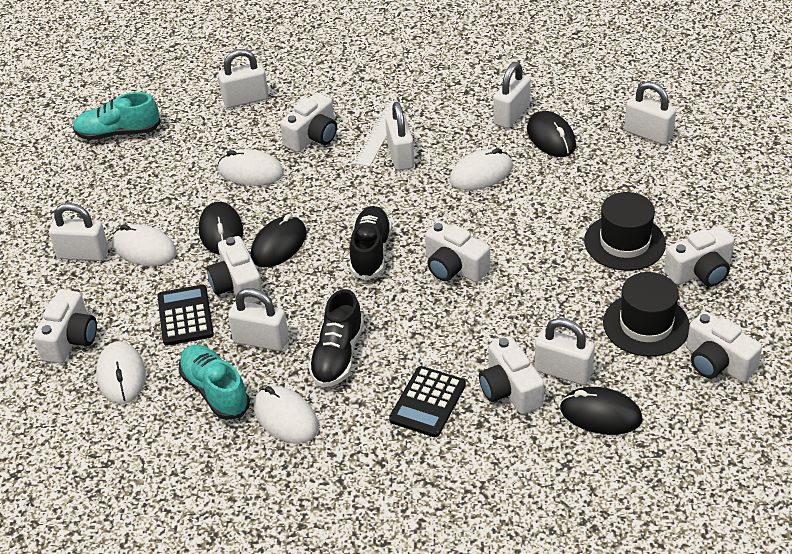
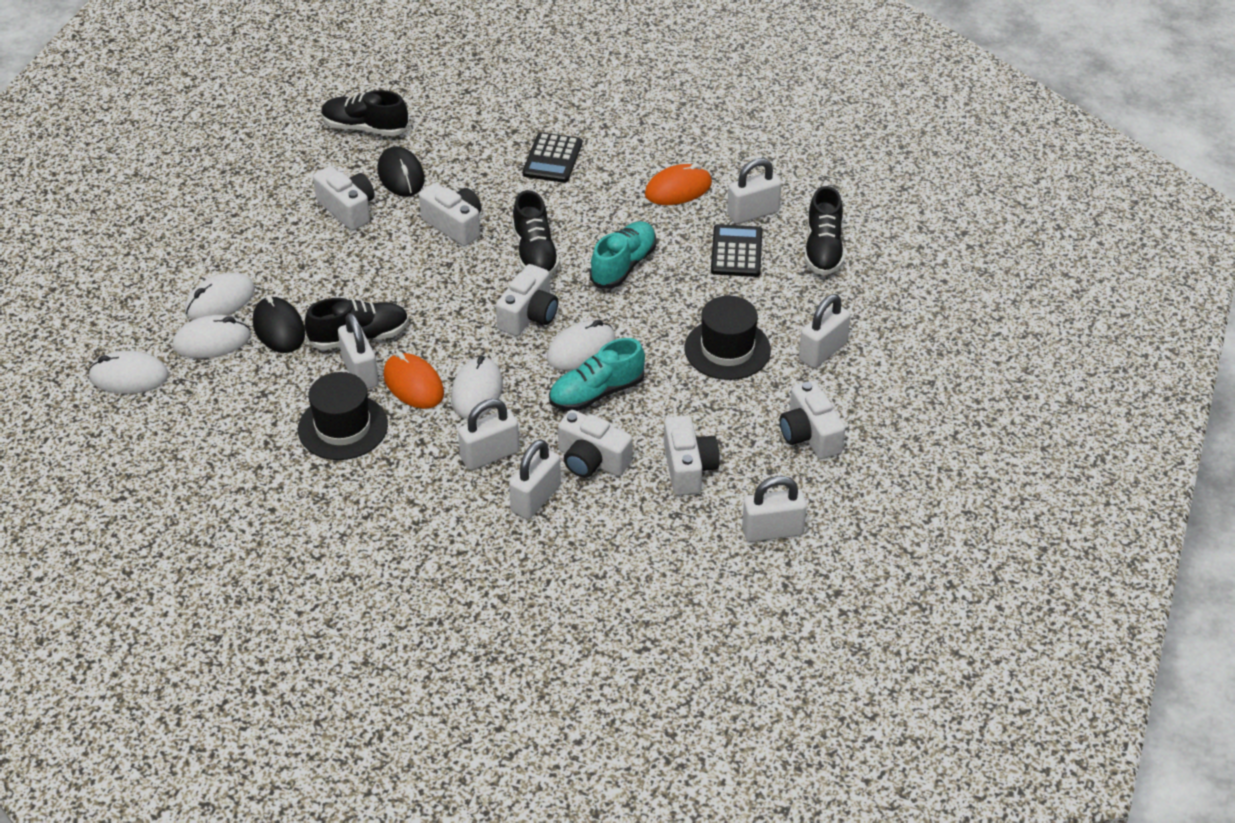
black mouse: [199,202,243,254] [251,214,307,267] [527,111,576,157] [560,387,642,435] = 4 -> [253,295,305,353] [377,146,425,197] = 2
black shoe: [308,289,364,387] [350,206,392,280] = 2 -> [305,298,409,350] [321,90,409,136] [512,190,560,276] [805,186,844,275] = 4
orange mouse: none = 0 -> [383,351,444,409] [645,163,712,205] = 2
white camera: [33,290,97,363] [207,236,263,303] [280,93,337,152] [425,221,490,282] [479,336,544,414] [664,226,735,287] [687,311,762,382] = 7 -> [313,166,375,230] [419,183,482,246] [496,264,558,336] [558,410,632,478] [664,415,720,495] [780,381,845,459] = 6
white padlock: [49,203,108,261] [218,49,268,108] [228,288,288,351] [386,102,414,171] [493,62,531,128] [534,318,595,385] [624,82,676,145] = 7 -> [338,313,379,389] [458,399,520,470] [509,439,561,519] [727,158,782,224] [742,476,807,542] [799,294,851,368] = 6
white ruler: [354,101,404,167] = 1 -> none = 0

